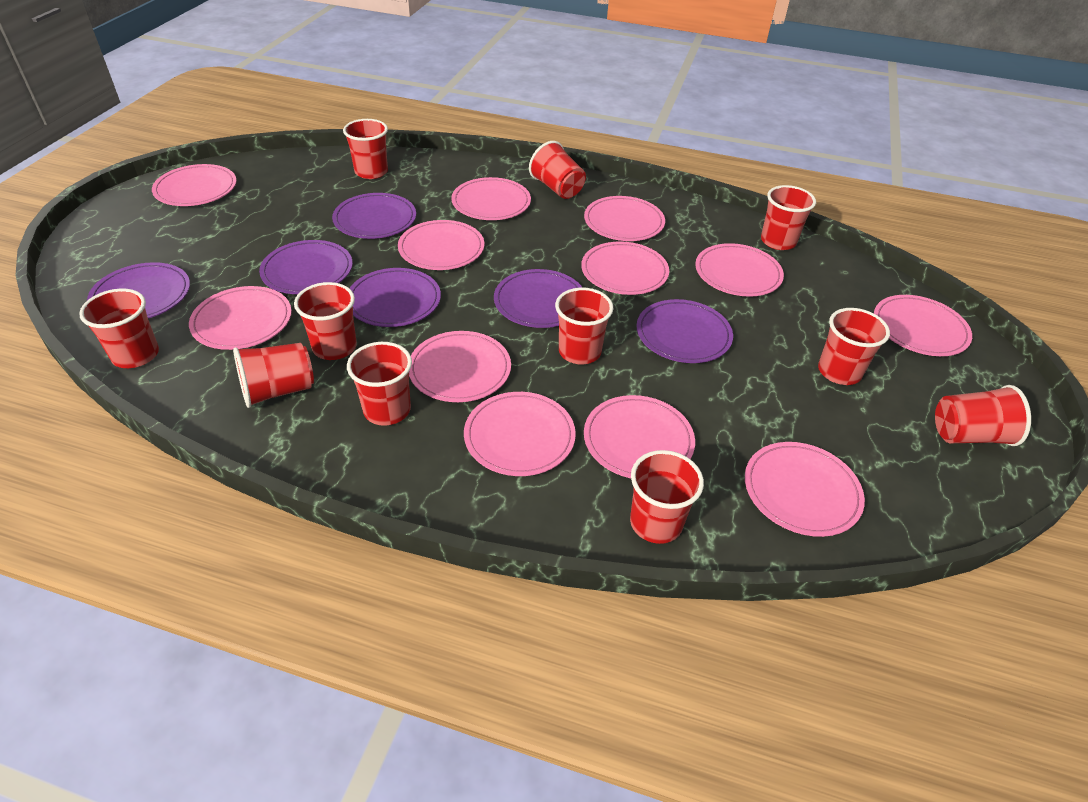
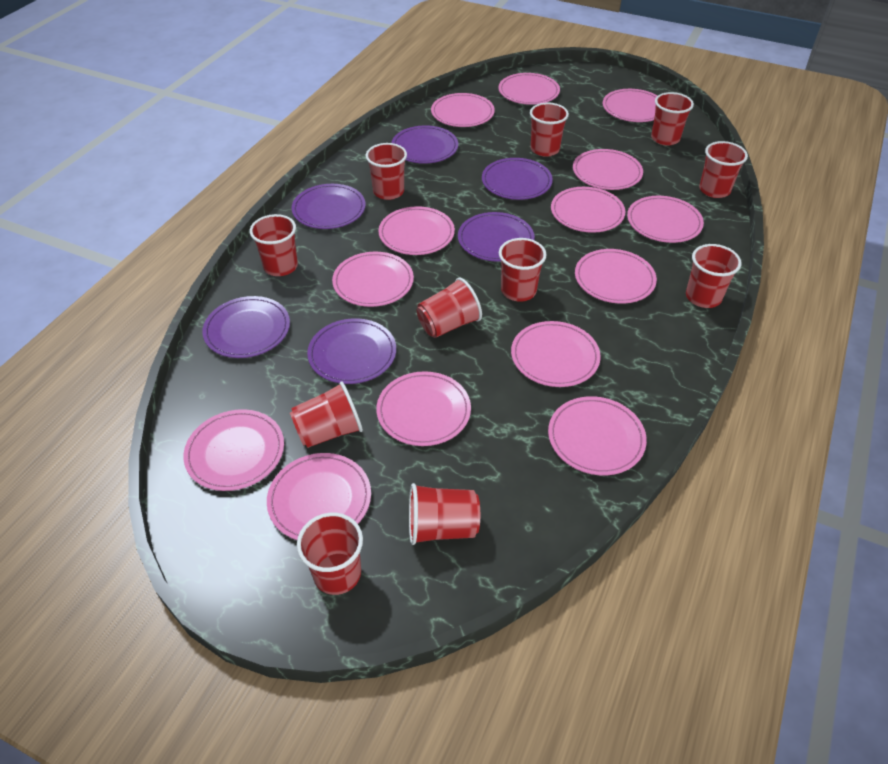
pink plate: [152,164,237,206] [189,286,292,350] [398,220,484,270] [409,331,511,402] [451,177,531,220] [464,392,576,476] [581,241,669,295] [584,196,665,241] [584,395,695,478] [695,243,784,297] [745,442,865,537] [874,295,972,356] = 12 -> [183,409,284,491] [267,453,371,540] [332,252,414,307] [376,371,471,446] [379,206,455,255] [431,93,495,127] [498,73,560,105] [511,321,601,387] [548,396,647,475] [551,187,625,233] [573,149,643,190] [575,249,657,304] [602,89,657,122] [627,196,704,243] = 14

